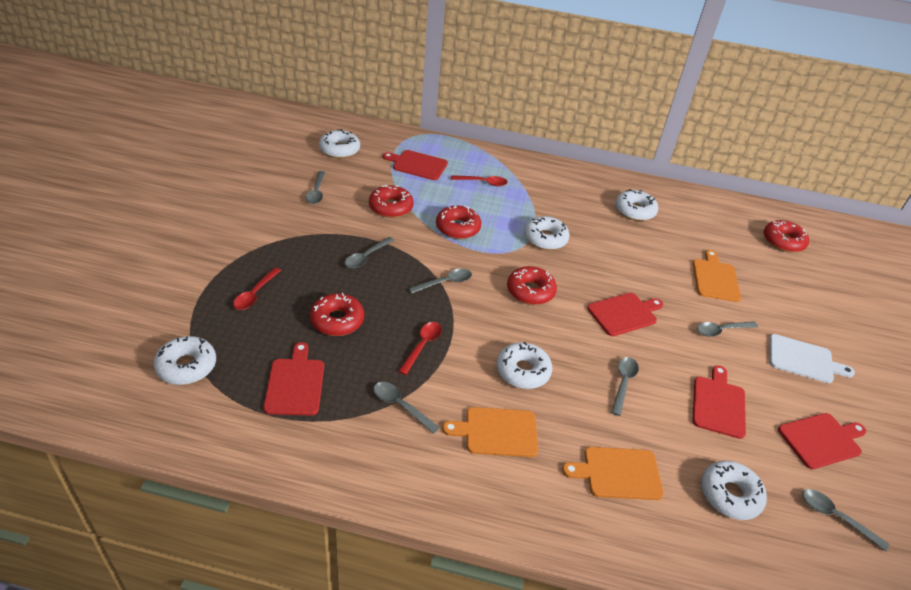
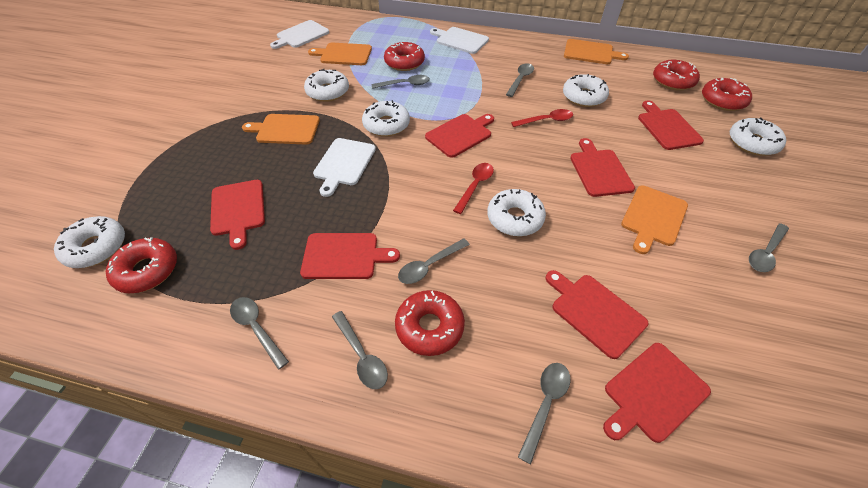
orange cutting board: [442,407,538,457] [562,447,664,500] [693,250,741,302] = 3 -> [242,114,320,144] [308,43,372,65] [564,39,629,64] [621,185,688,254] = 4
red cutting board: [264,342,324,415] [383,150,448,180] [587,293,663,336] [693,365,746,439] [778,413,866,469] = 5 -> [210,180,265,250] [300,233,400,279] [425,114,494,158] [546,270,648,359] [571,138,635,197] [603,343,711,443] [638,100,704,150] = 7
red spoon: [233,267,281,310] [398,322,442,375] [451,175,508,186] = 3 -> [453,163,494,214] [511,109,573,127] = 2
white cutting board: [769,334,855,383] = 1 -> [270,20,329,49] [313,138,376,197] [430,27,489,54] = 3

